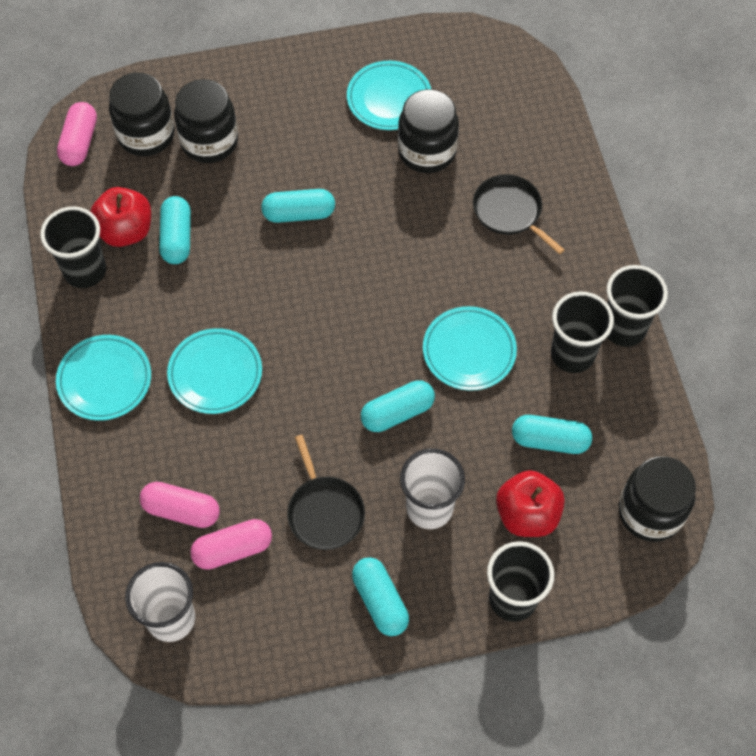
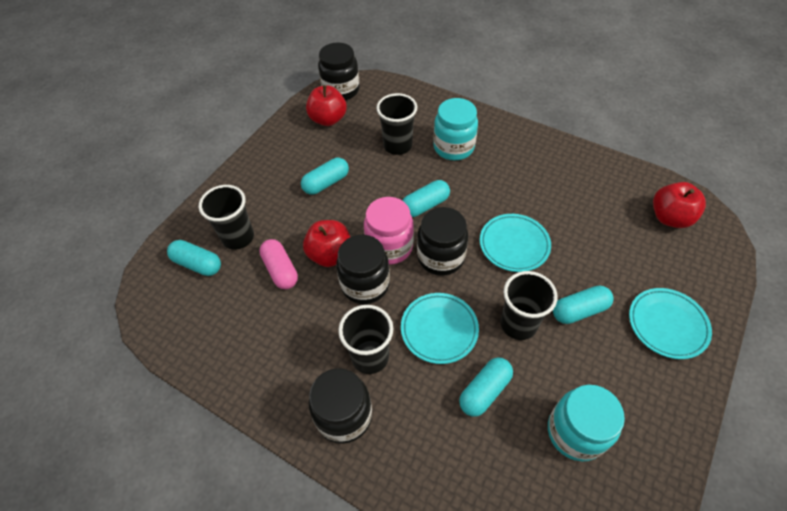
black pan: [287,435,365,550] [473,174,564,254] = 2 -> none = 0
pink capsule: [57,102,97,166] [140,482,220,528] [190,519,272,570] = 3 -> [259,239,298,289] = 1
pink jar: none = 0 -> [364,197,414,264] = 1
red apple: [90,187,151,247] [496,470,565,537] = 2 -> [303,220,350,267] [306,85,347,126] [653,182,706,228] = 3
turquoise jar: none = 0 -> [433,98,478,160] [548,385,625,461] = 2
turquoise plate: [56,335,151,421] [167,328,262,414] [347,61,431,130] [423,306,517,391] = 4 -> [401,293,479,364] [480,214,551,272] [629,288,712,359] = 3
white cup: [125,562,195,642] [400,448,465,529] = 2 -> none = 0

